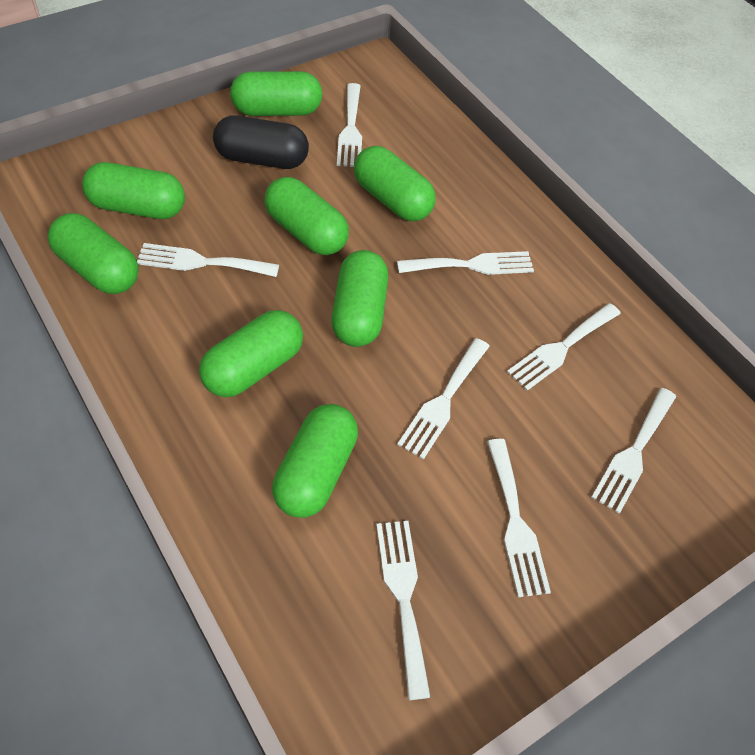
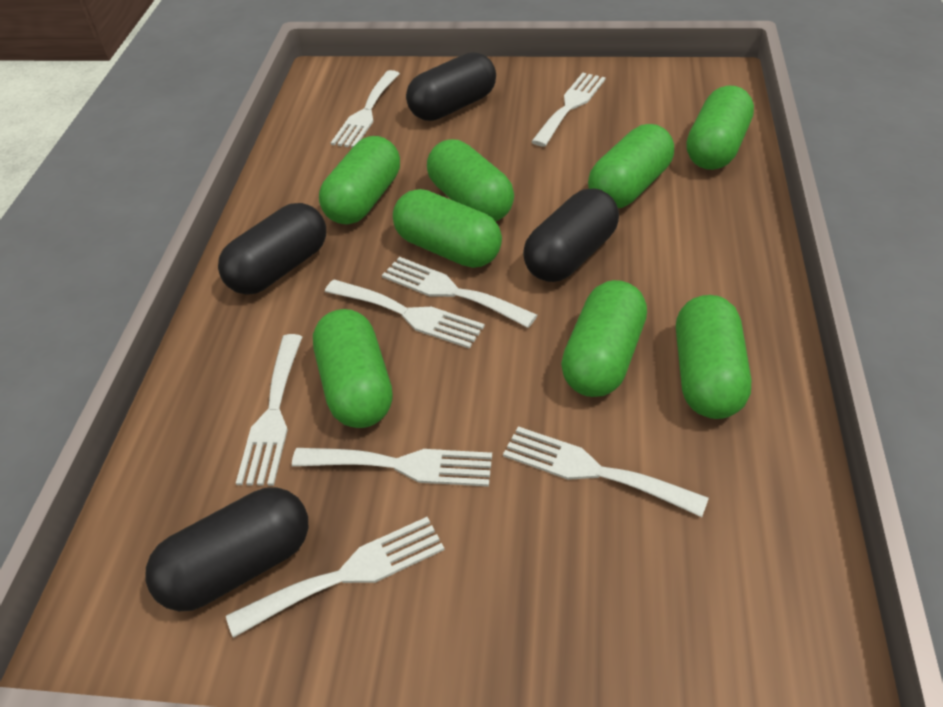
black capsule: [213,115,309,169] = 1 -> [145,487,308,612] [218,203,326,295] [406,52,496,121] [523,188,619,282] = 4

